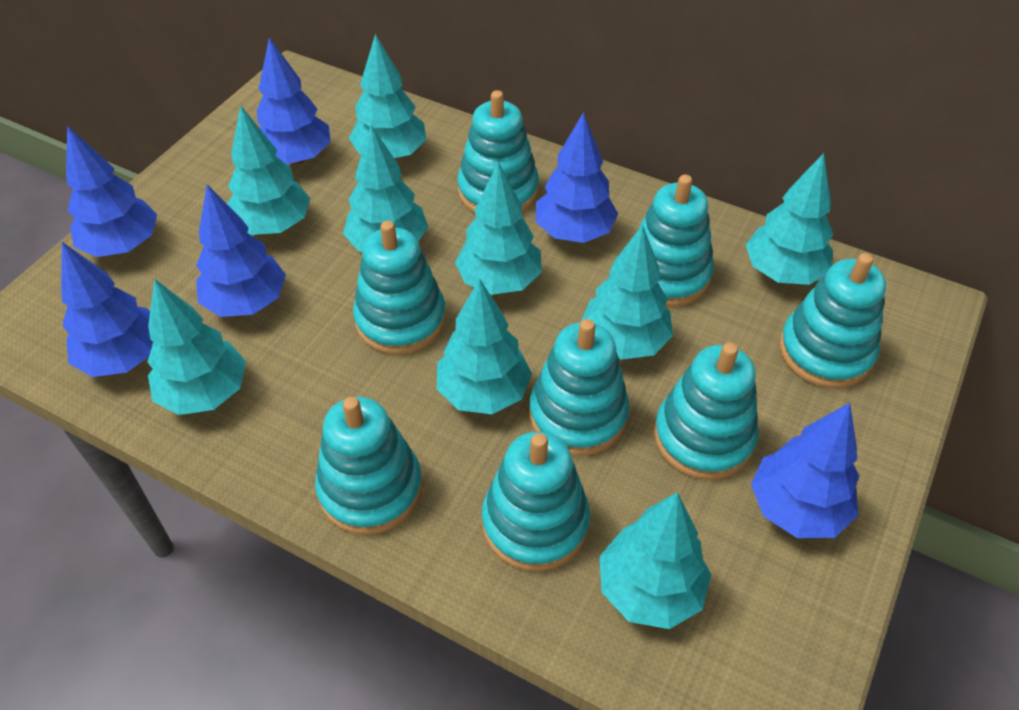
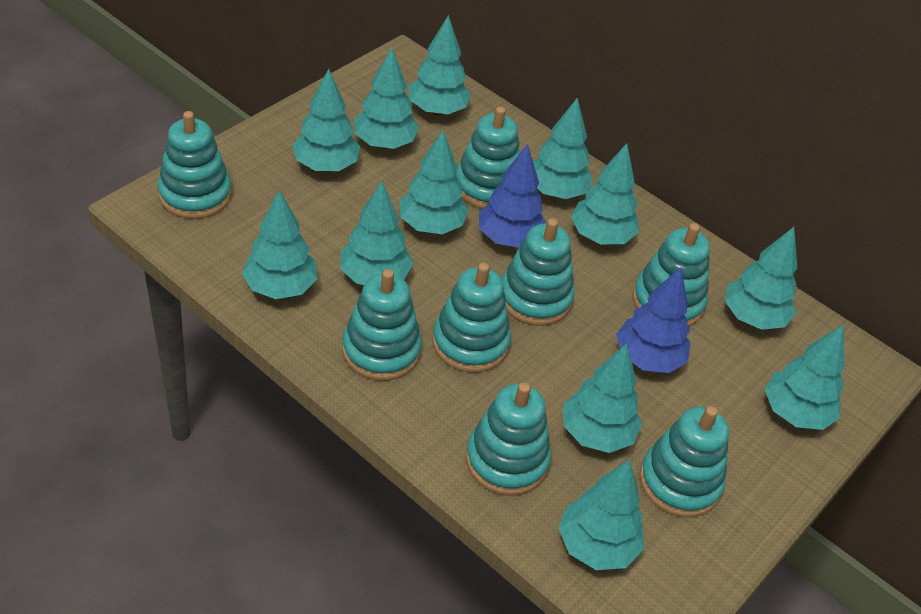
blue tree: [61,242,153,377] [66,126,157,257] [196,184,286,317] [257,38,331,164] [536,112,618,243] [751,403,859,538] = 6 -> [479,144,546,248] [616,267,690,373] = 2
turquoise tree: [148,279,246,415] [227,105,310,235] [343,125,428,252] [349,34,426,159] [437,278,532,414] [455,162,542,295] [581,225,673,360] [600,492,711,629] [746,153,833,285] = 9 -> [242,190,317,299] [292,69,360,171] [340,181,413,285] [354,47,419,149] [399,130,469,234] [408,15,471,115] [533,97,593,199] [558,460,644,570] [564,343,642,453] [571,143,639,245] [725,227,798,330] [765,324,844,430] = 12

